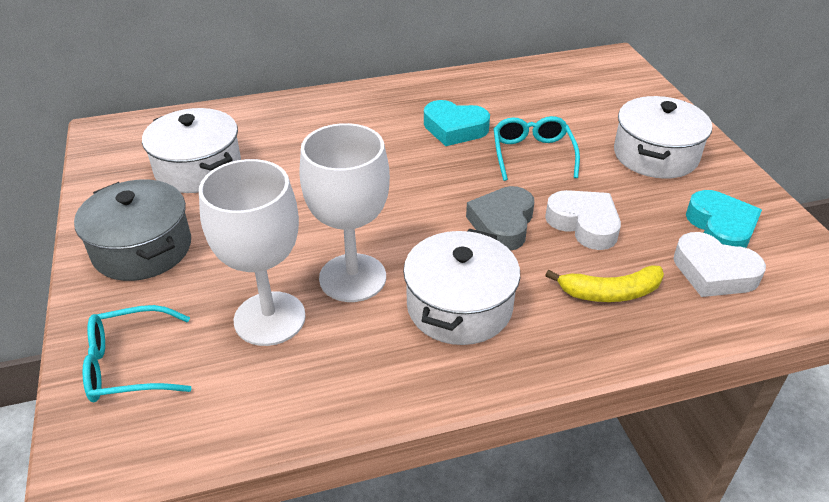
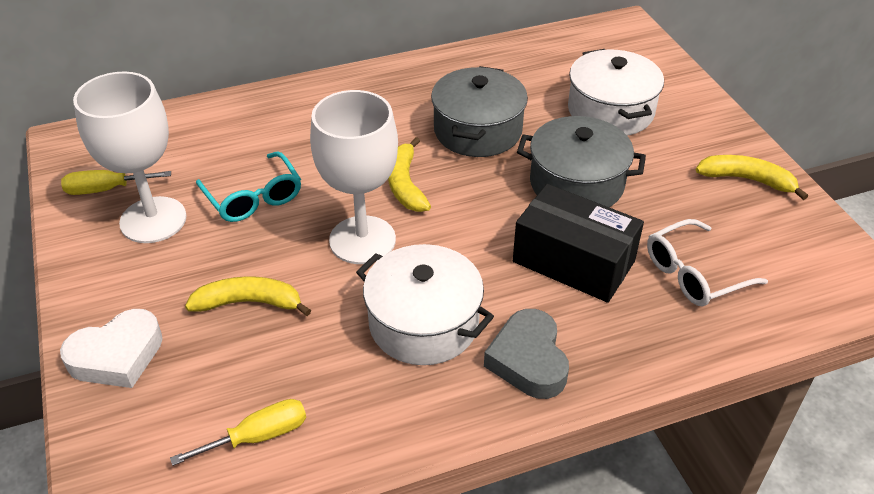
black box: none = 0 -> [513,184,644,303] = 1
grey pot: [74,180,191,281] = 1 -> [431,66,528,157] [517,116,646,207] = 2
turquoise glasses: [82,305,192,402] [493,116,580,181] = 2 -> [196,151,301,222] = 1
turquoise heart: [424,100,490,146] [686,190,762,248] = 2 -> none = 0
white glasses: none = 0 -> [647,219,768,306] = 1
white heart: [545,190,621,250] [673,232,766,297] = 2 -> [60,309,163,388] = 1
white pot: [142,108,241,193] [403,229,520,345] [614,96,712,179] = 3 -> [356,244,494,365] [568,49,664,136] = 2
yellow banana: [545,265,664,302] = 1 -> [185,276,311,316] [388,137,431,212] [696,155,808,200] = 3
yellow screwdriver: none = 0 -> [61,170,171,195] [170,399,306,466] = 2

